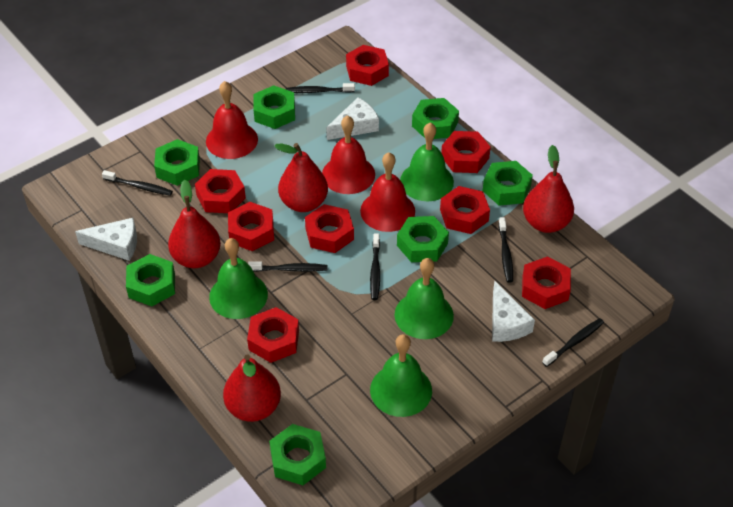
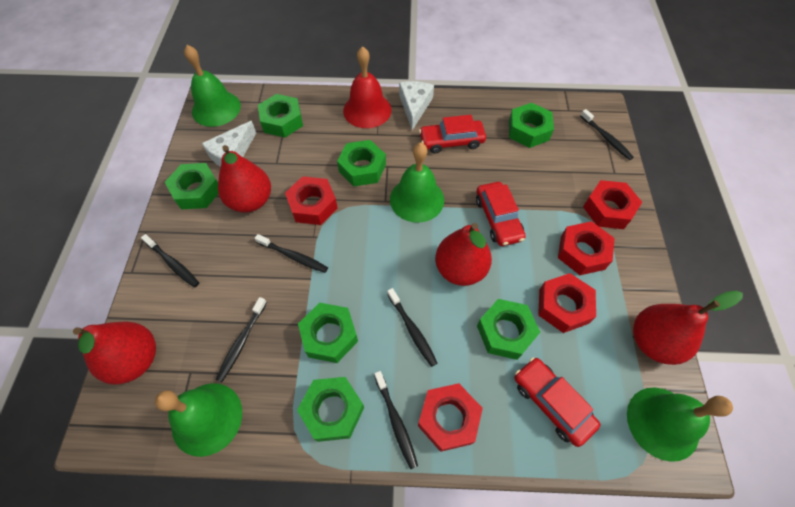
red bell: [206,81,258,159] [322,115,375,194] [360,152,415,232] = 3 -> [343,46,391,128] = 1
red car: none = 0 -> [419,115,486,154] [476,182,526,246] [514,357,601,447] = 3
red nut: [195,169,246,213] [228,202,274,251] [247,307,299,363] [305,204,354,253] [346,45,389,86] [440,186,490,234] [441,131,491,173] [522,256,571,309] = 8 -> [285,176,338,225] [418,383,483,452] [538,273,596,333] [558,221,614,275] [583,180,642,229] = 5
white cheese: [75,218,137,261] [326,98,379,140] [492,281,535,342] = 3 -> [202,121,256,167] [399,81,434,130] = 2

